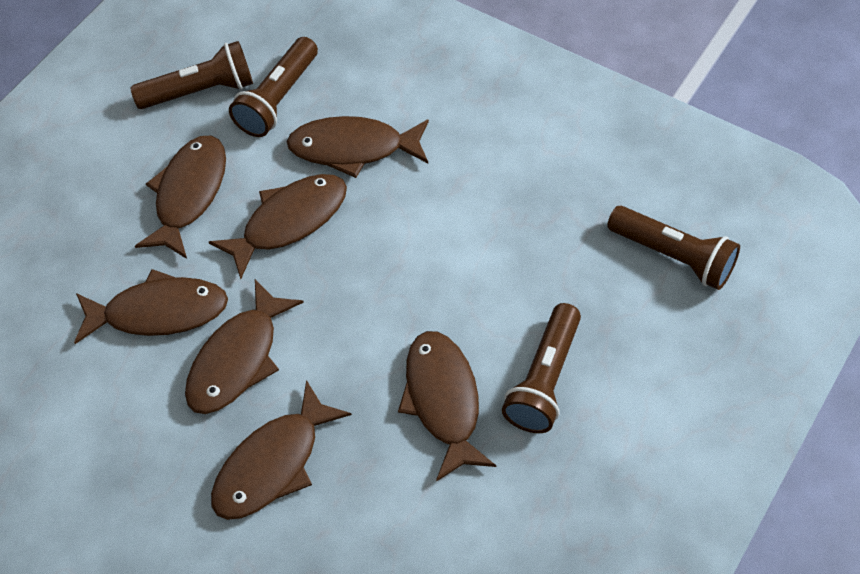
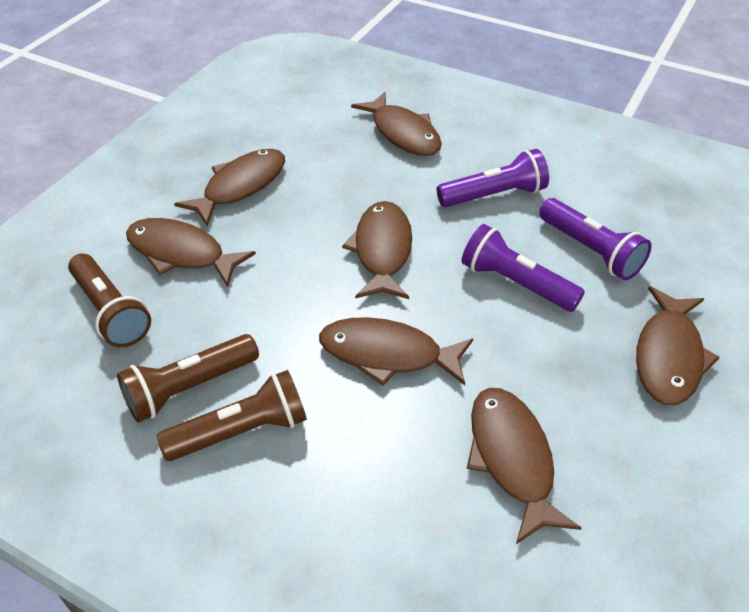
brown flashlight: [130,41,253,109] [229,37,318,137] [502,303,581,433] [607,206,740,290] = 4 -> [68,254,151,347] [117,334,259,422] [157,370,307,461] = 3
purple flashlight: none = 0 -> [437,149,549,207] [462,224,585,312] [539,198,652,280] = 3

